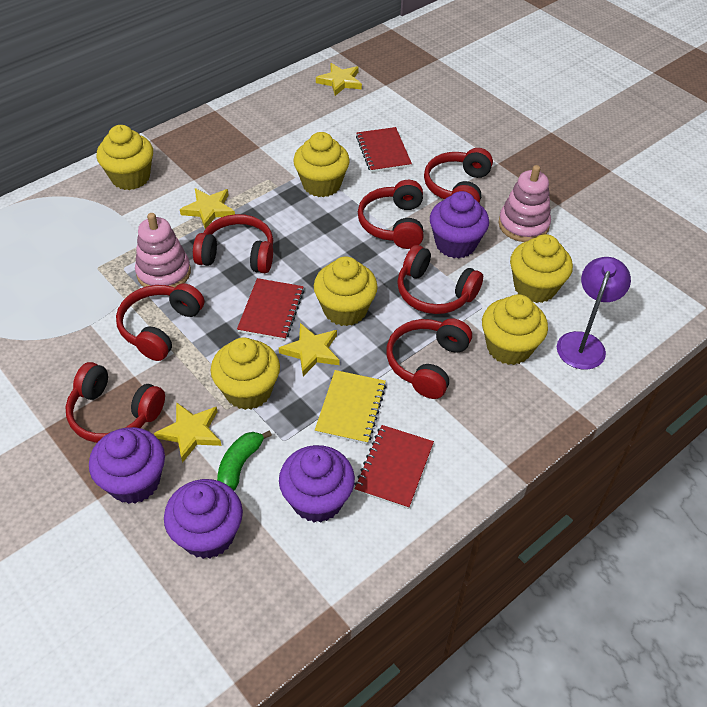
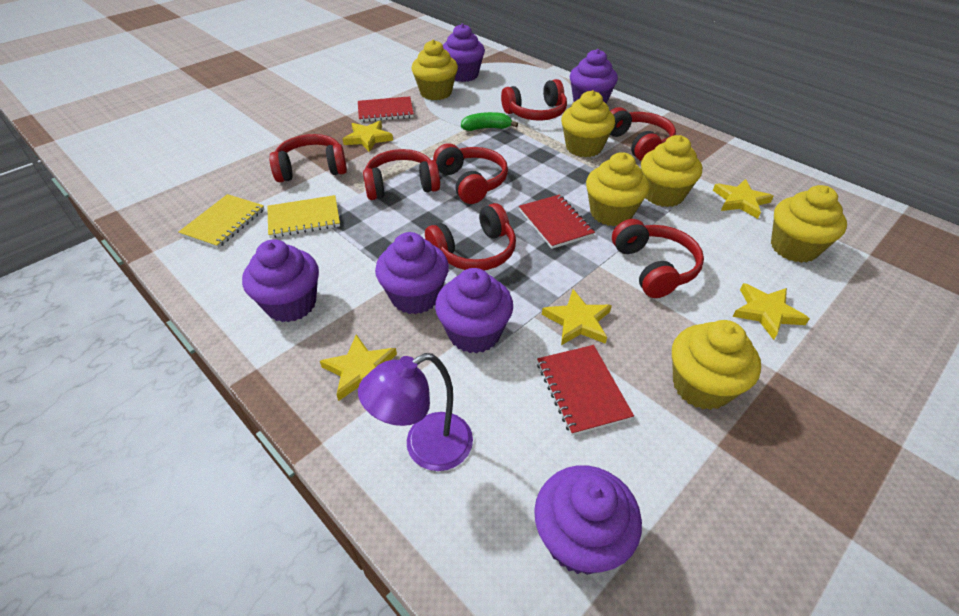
pink stacking toy: [135,213,191,287] [498,165,551,242] = 2 -> none = 0
purple cupcake: [89,427,165,504] [164,479,243,559] [279,445,355,523] [430,191,489,258] = 4 -> [242,239,319,322] [375,232,449,314] [435,268,513,353] [443,23,485,82] [534,465,642,575] [570,49,618,104] = 6
yellow notebook: [315,370,386,444] = 1 -> [179,194,265,248] [267,195,340,238] = 2
yellow star: [154,402,222,463] [180,188,235,229] [279,323,340,376] [316,63,362,96] = 4 -> [320,334,397,401] [343,121,393,152] [542,289,612,345] [713,179,774,219] [733,283,810,340] = 5

